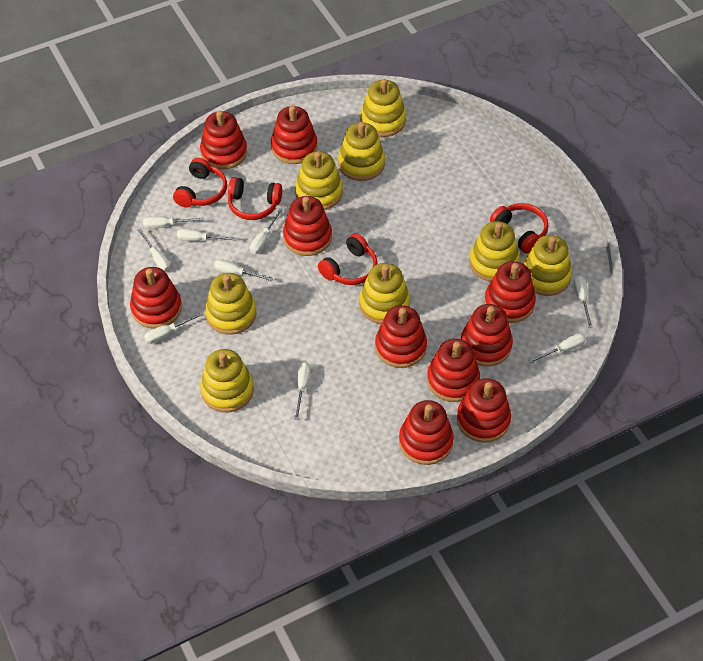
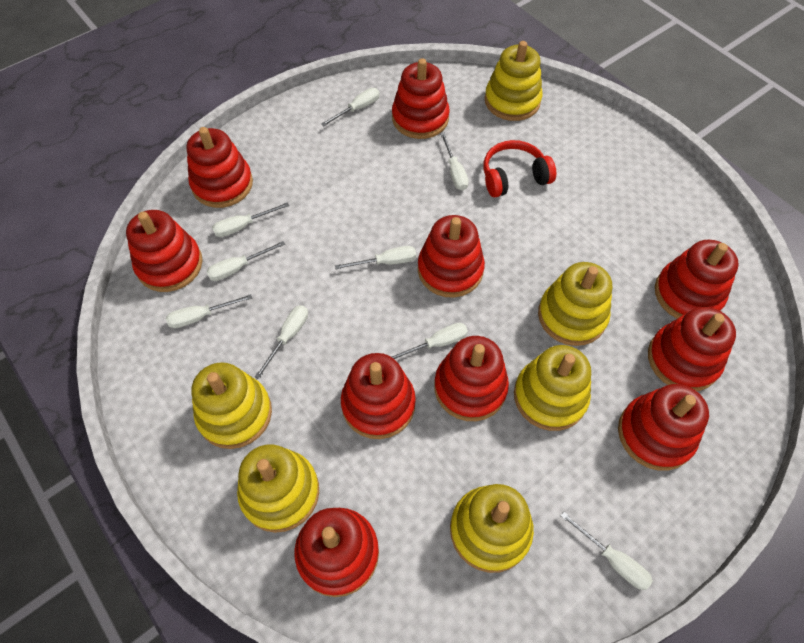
red headphones: [173,158,227,208] [228,177,282,220] [318,233,378,285] [490,203,548,254] = 4 -> [483,140,556,197] = 1
yellow stacking toy: [200,349,254,412] [205,273,257,335] [295,151,343,210] [338,122,385,181] [359,263,410,324] [360,79,406,137] [469,221,520,282] [523,235,572,296] = 8 -> [191,362,272,449] [237,444,319,533] [450,484,534,573] [485,41,543,121] [514,345,591,431] [538,262,612,346] = 6

